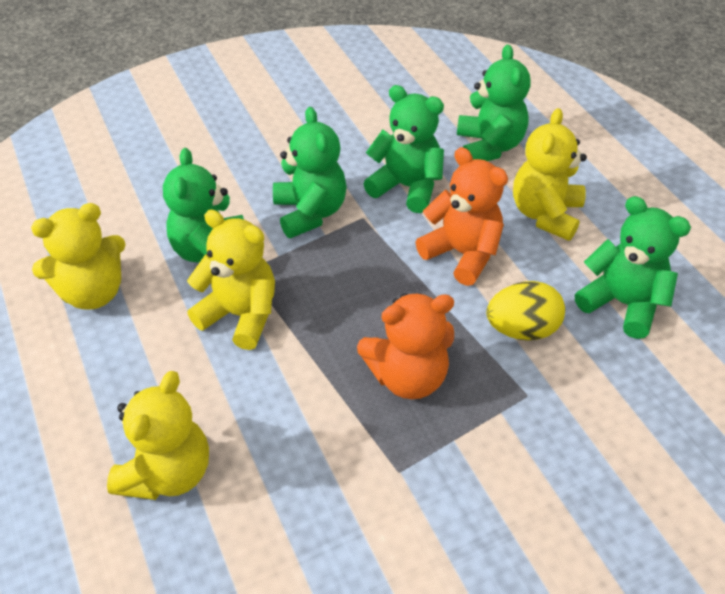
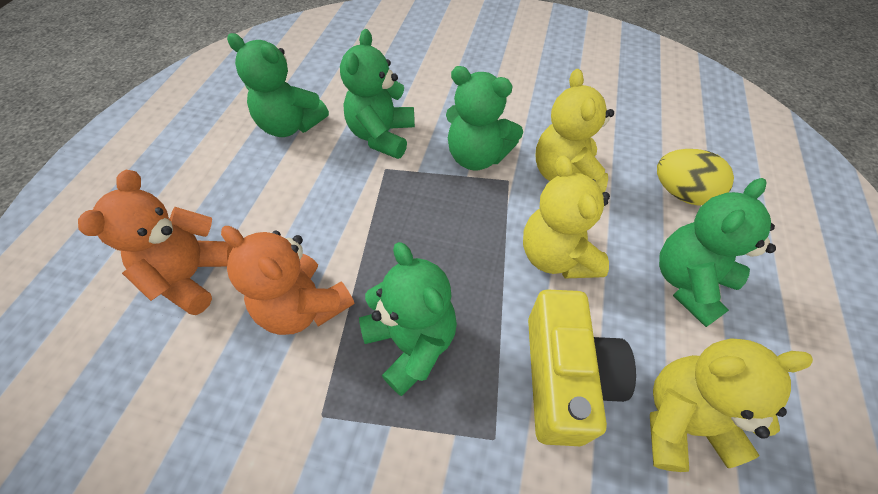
yellow camera: none = 0 -> [528,290,636,446] = 1
yellow teddy bear: [31,203,126,309] [107,371,209,500] [187,210,275,350] [513,108,587,241] = 4 -> [523,155,610,279] [535,69,614,193] [650,338,813,472] = 3

